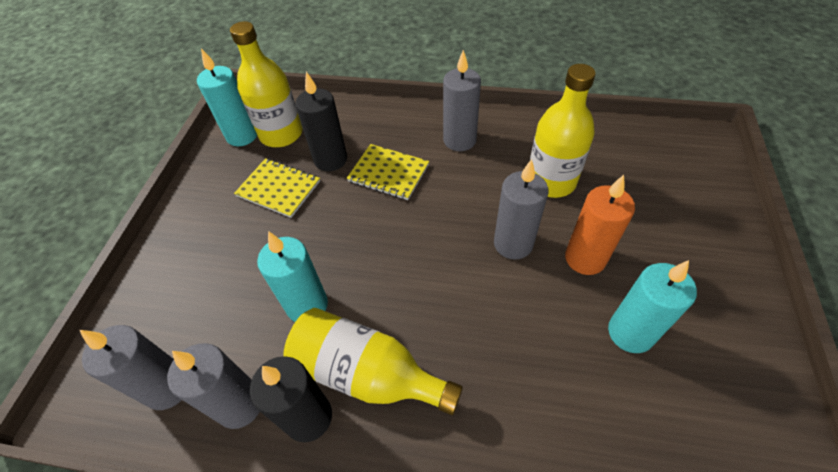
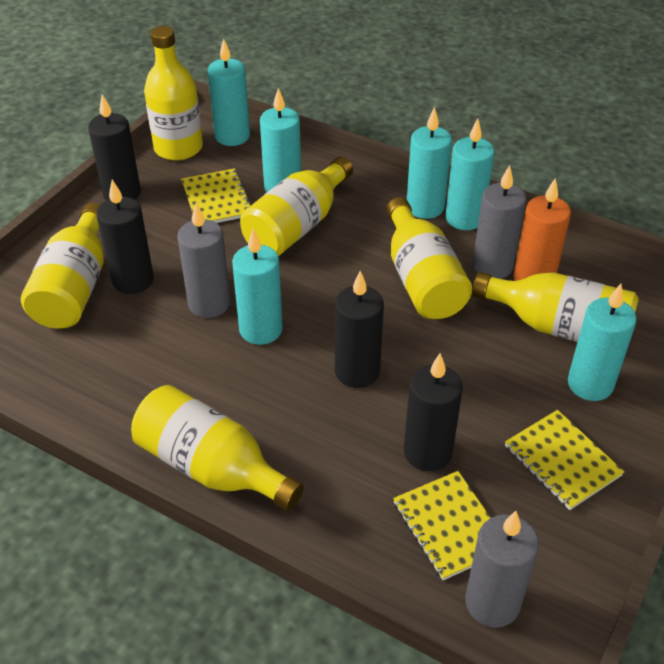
black candle: [250,356,332,442] [295,72,347,171] = 2 -> [88,94,141,200] [96,180,154,294] [335,271,384,388] [404,353,463,471] = 4
grey candle: [80,325,182,410] [167,343,260,429] [443,50,481,151] [494,159,549,260] = 4 -> [177,203,230,318] [465,511,539,628] [473,165,526,279] = 3
turquoise candle: [197,48,257,146] [257,231,328,322] [608,260,697,353] = 3 -> [208,38,250,146] [232,229,283,345] [260,88,301,192] [407,107,452,219] [446,119,495,230] [568,284,637,401] = 6
yellow bottle: [230,21,303,147] [284,308,463,415] [530,64,596,198] = 3 -> [21,203,104,329] [131,385,304,511] [144,26,203,161] [240,156,353,256] [386,197,472,319] [472,272,639,342] = 6
yellow notebook: [234,158,320,218] [347,144,429,200] = 2 -> [181,168,252,223] [393,471,491,581] [505,410,624,510] = 3

